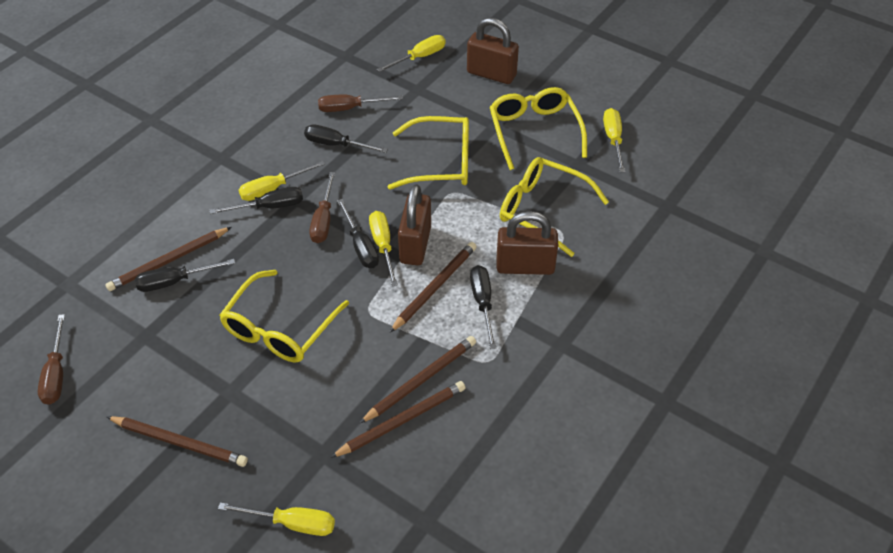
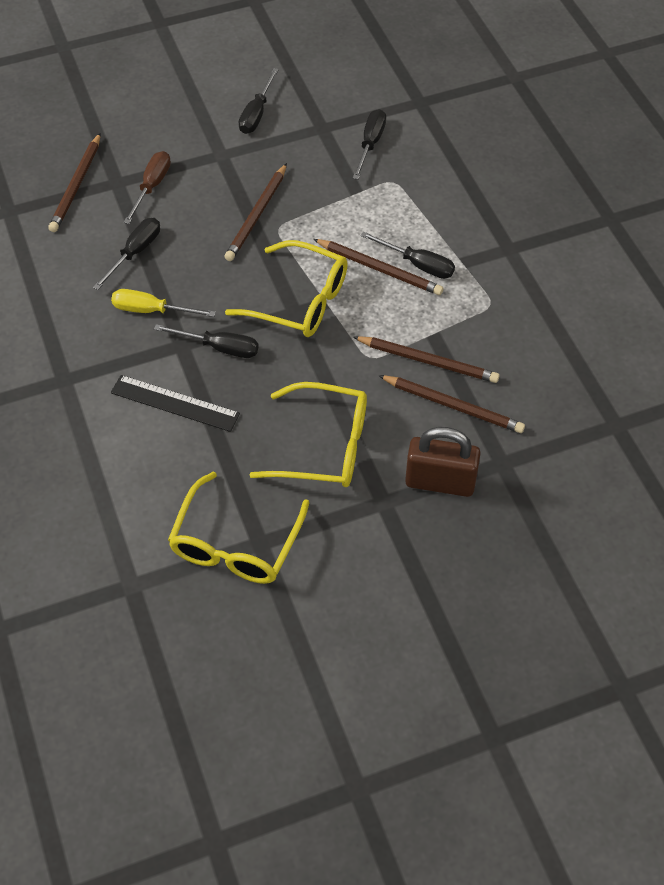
black ruler: none = 0 -> [111,375,240,432] = 1
brown padlock: [398,184,431,265] [467,18,519,84] [496,211,558,275] = 3 -> [405,427,481,497] = 1
brown screwdriver: [38,314,65,405] [309,172,335,243] [318,95,403,112] = 3 -> [124,151,171,224] = 1
yellow glasses: [219,270,349,362] [388,116,469,190] [490,87,587,170] [500,157,609,257] = 4 -> [168,472,309,584] [225,240,348,337] [250,382,367,487] = 3
yellow screwdriver: [218,502,335,536] [239,161,325,201] [369,211,398,286] [377,35,445,72] [603,108,625,172] = 5 -> [111,289,216,317] = 1

